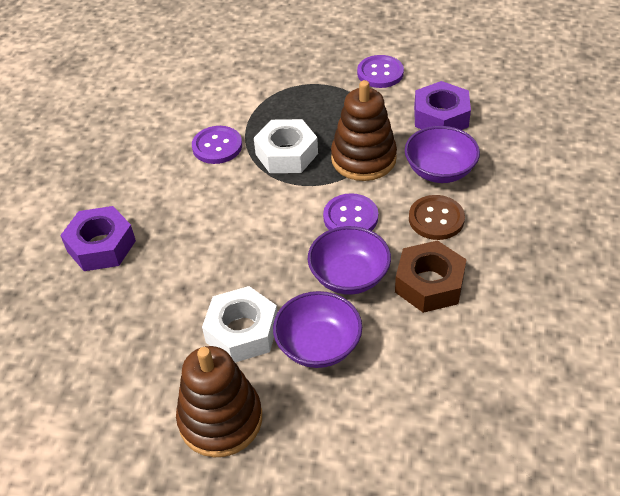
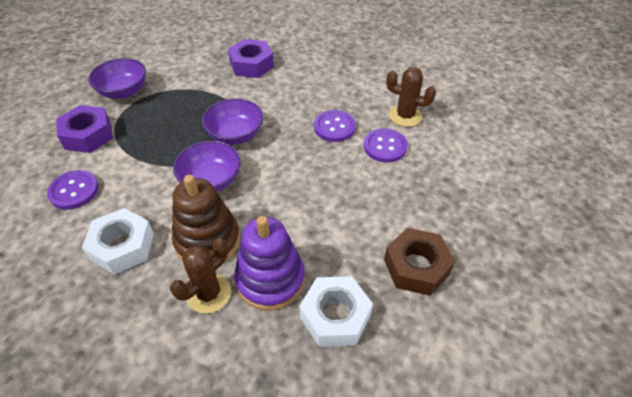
brown button: [409,195,465,240] = 1 -> none = 0
brown cactus: none = 0 -> [170,238,231,314] [386,67,436,127] = 2
brown stacking toy: [176,346,262,458] [331,80,397,181] = 2 -> [172,175,240,261] = 1
purple stacking toy: none = 0 -> [234,216,305,310] = 1

